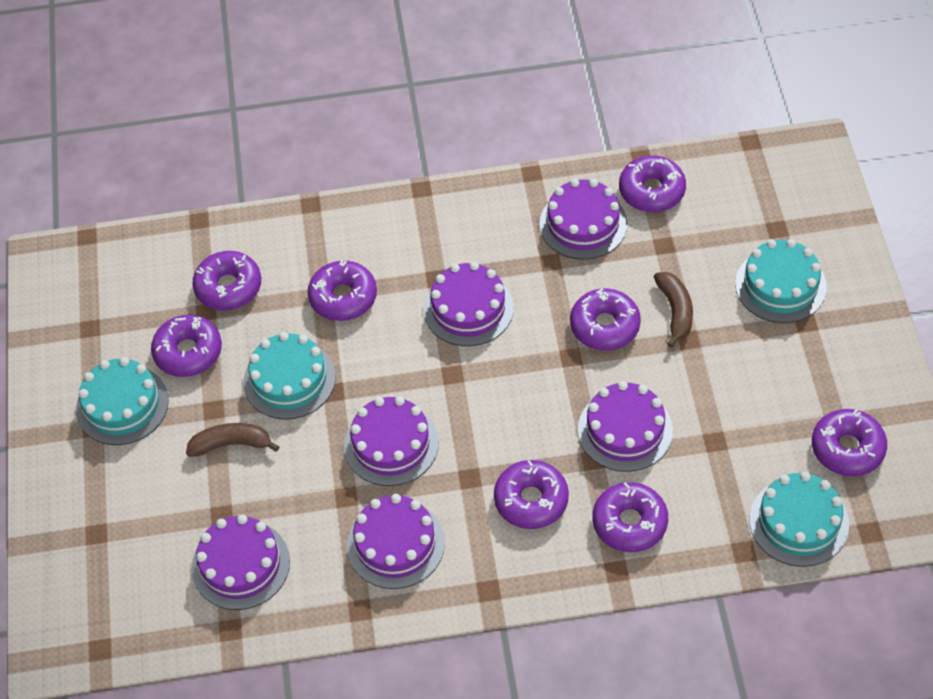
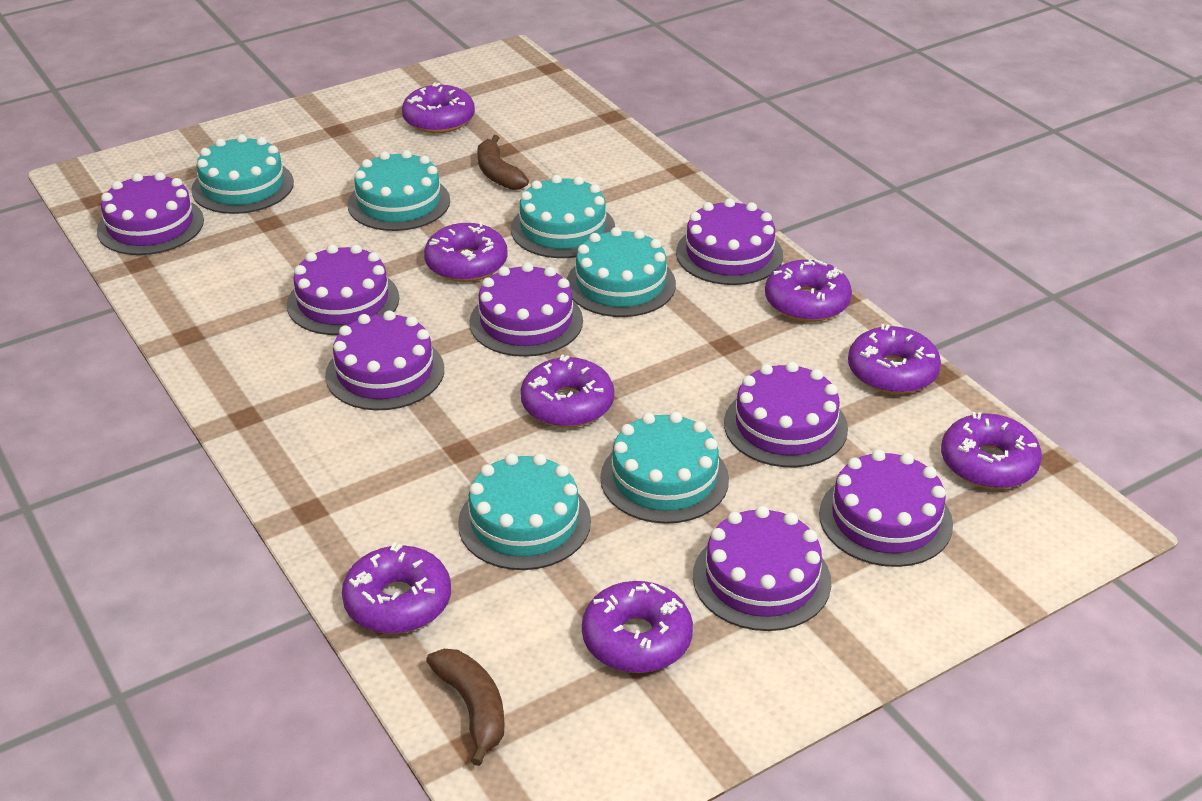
purple cake: [192,514,290,610] [344,396,439,486] [347,494,445,589] [424,262,514,346] [539,179,627,260] [578,381,673,472] = 6 -> [97,172,204,255] [287,244,399,335] [325,310,444,410] [470,262,583,357] [676,198,783,285] [693,506,831,631] [724,361,848,467] [819,449,953,567] = 8
turquoise cake: [76,357,169,445] [244,332,335,419] [735,239,827,323] [749,472,849,567] = 4 -> [191,134,294,214] [348,150,450,231] [458,453,591,570] [511,175,615,258] [567,227,676,317] [600,412,729,524] = 6

